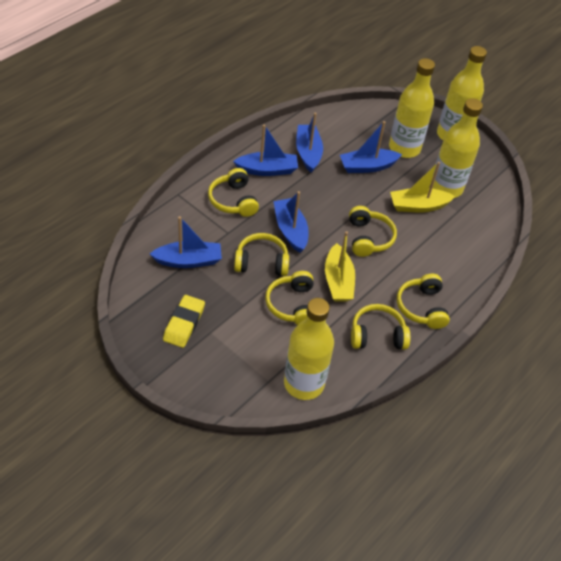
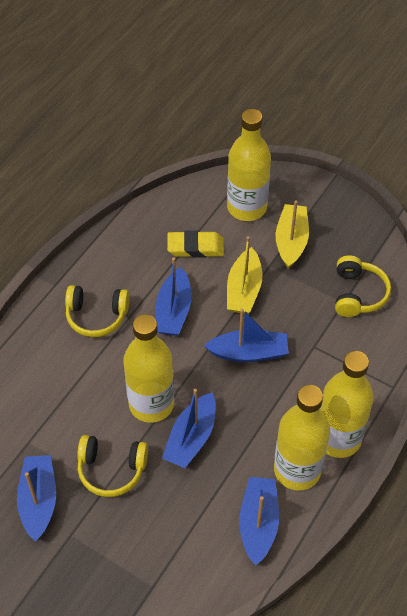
yellow headphones: [208,168,259,217] [234,233,289,276] [265,271,314,325] [349,206,397,257] [351,304,411,350] [397,274,450,329] = 6 -> [65,285,129,337] [77,435,148,497] [335,255,391,317] = 3

